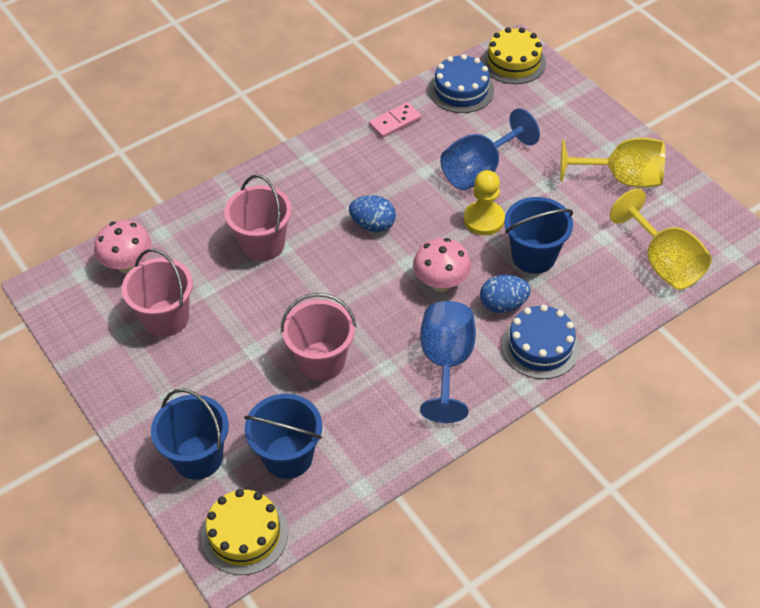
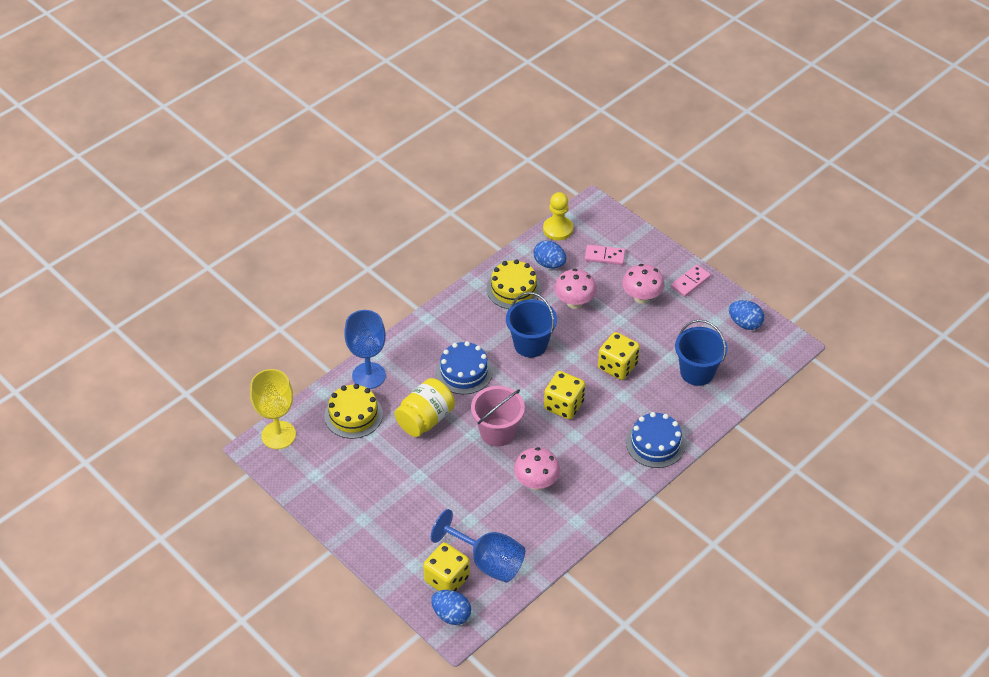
blue bucket: [151,388,229,480] [244,394,322,479] [504,197,573,274] = 3 -> [506,292,557,358] [675,320,728,386] = 2
blue egg: [349,195,396,232] [480,275,531,313] = 2 -> [431,590,471,625] [533,240,566,268] [729,300,764,330] = 3
pink bucket: [122,248,193,337] [224,175,292,261] [281,293,356,381] = 3 -> [471,386,525,447] = 1
pink domino: [369,102,421,138] = 1 -> [585,245,625,265] [671,265,711,297] = 2
pink mushroom: [94,220,152,273] [413,238,471,292] = 2 -> [514,447,560,490] [554,269,597,309] [622,264,665,304] = 3
yellow dice: none = 0 -> [423,543,470,591] [544,371,585,419] [598,332,640,380] = 3
yellow goblet: [560,138,665,188] [610,189,712,290] = 2 -> [250,369,296,449] = 1
yellow jar: none = 0 -> [395,378,455,437] = 1

